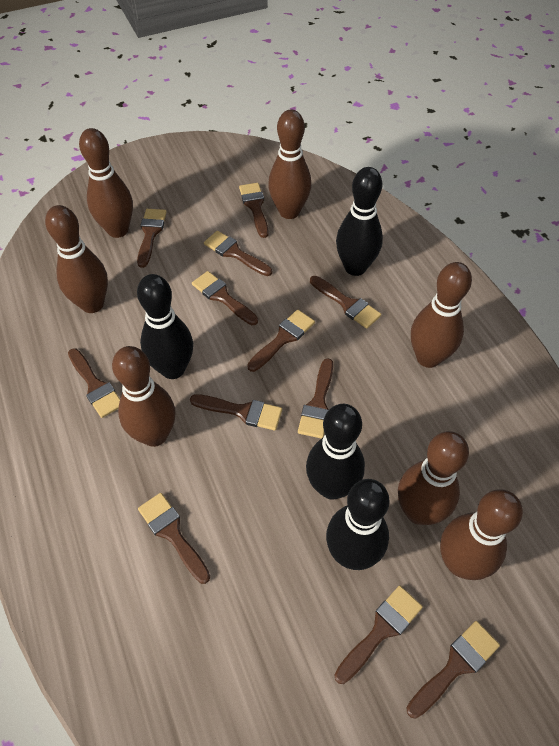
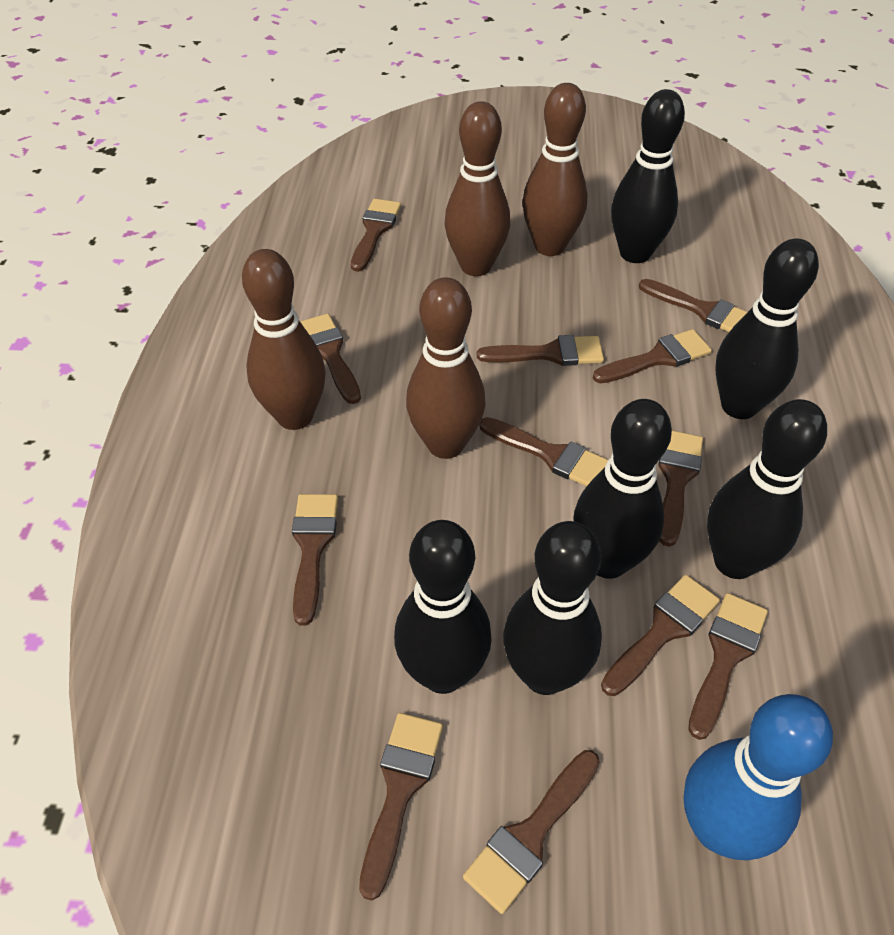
black bowling pin: [137,274,193,379] [306,404,365,500] [326,479,389,570] [336,167,383,276] = 4 -> [394,520,492,694] [503,521,602,695] [573,399,672,579] [611,89,685,263] [707,399,827,579] [716,239,819,419] = 6
blue bowling pin: none = 0 -> [684,694,833,860] = 1
brown bowling pin: [45,205,108,313] [79,128,133,238] [112,346,175,447] [268,110,311,219] [398,431,469,525] [411,262,472,368] [440,489,523,580] = 7 -> [242,249,326,430] [406,277,485,459] [444,101,510,276] [522,83,587,256] = 4

